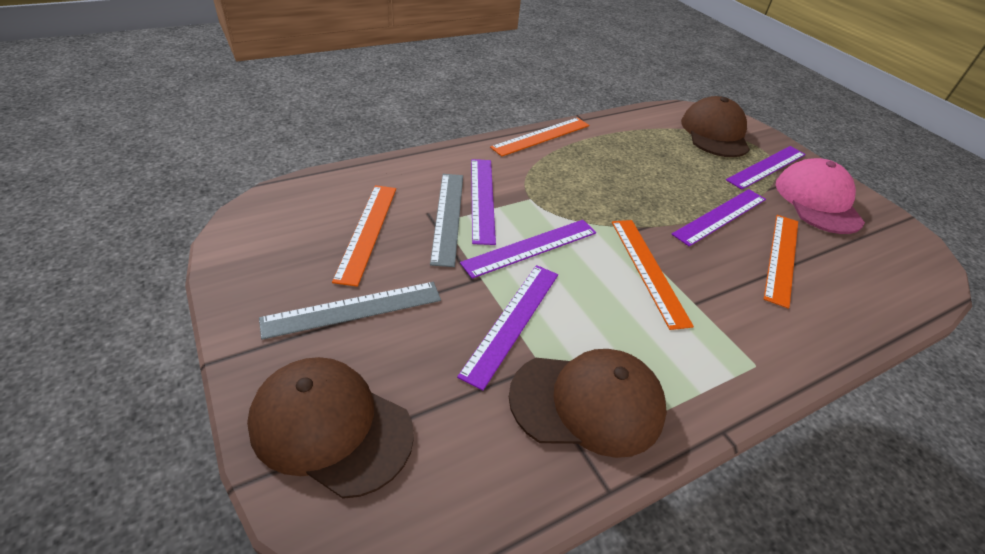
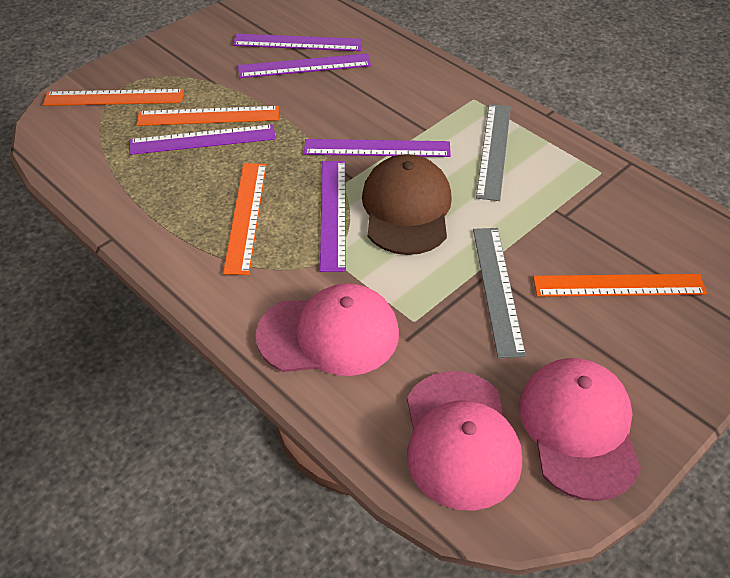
brown cap: [247,357,414,499] [509,349,667,458] [681,96,750,157] = 3 -> [362,154,452,255] = 1
pink cap: [776,158,865,234] = 1 -> [256,283,399,376] [407,371,522,511] [519,358,641,501] = 3

